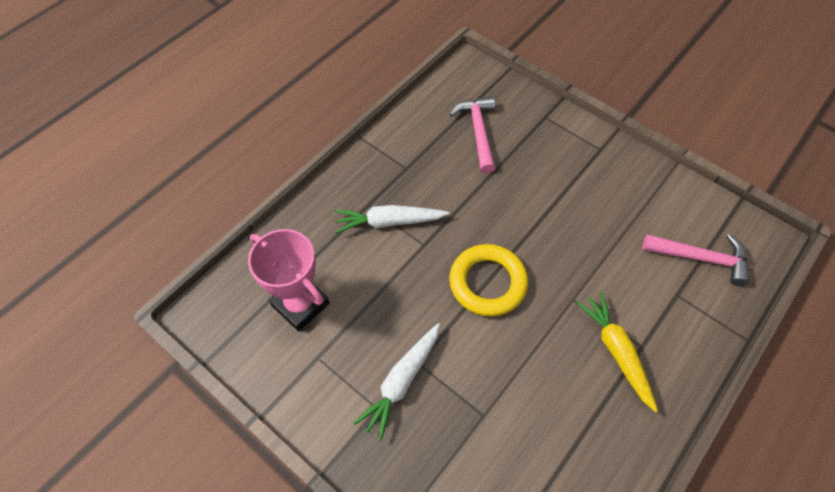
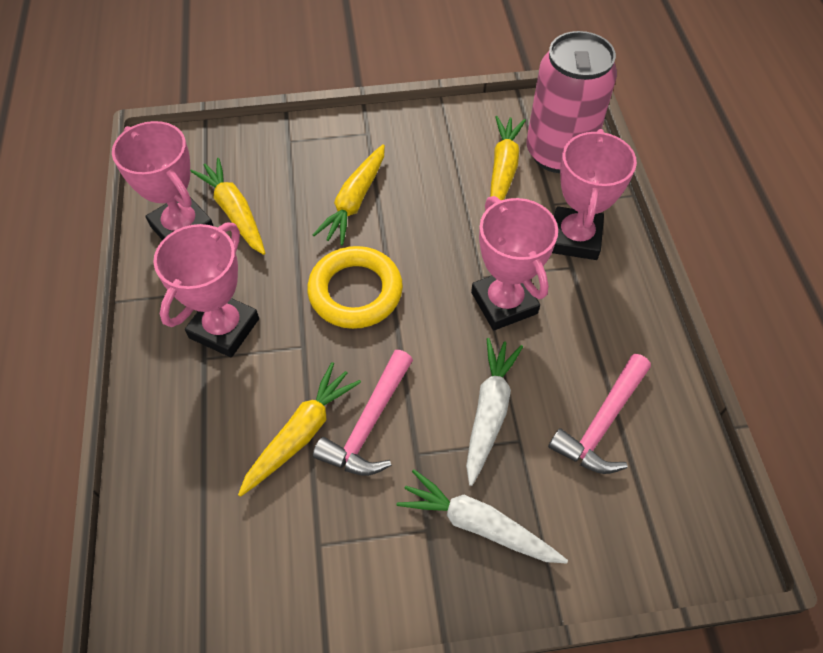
pink can: none = 0 -> [526,31,617,173] = 1
pink trophy: [248,229,330,331] = 1 -> [112,121,213,240] [153,222,259,358] [471,196,558,330] [552,129,637,260] = 4
yellow carrot: [576,292,658,412] = 1 -> [190,158,265,255] [238,362,361,497] [313,144,385,246] [490,116,526,200] = 4

